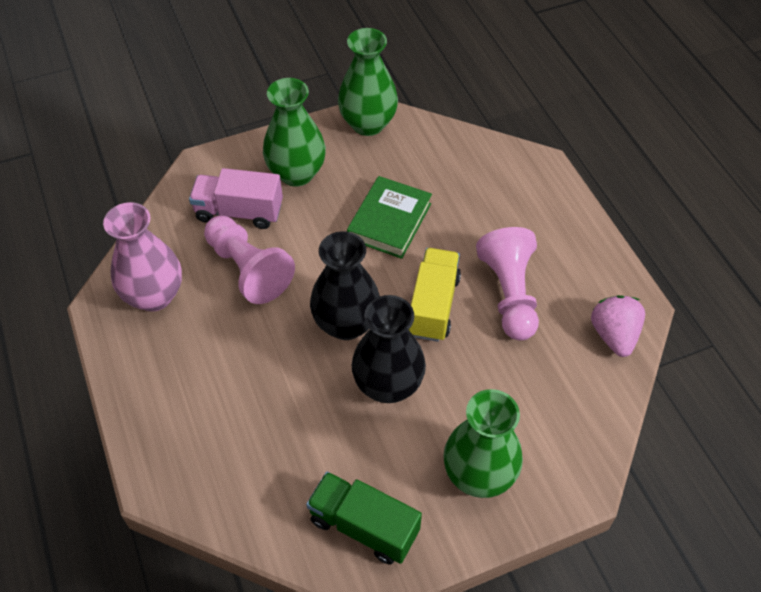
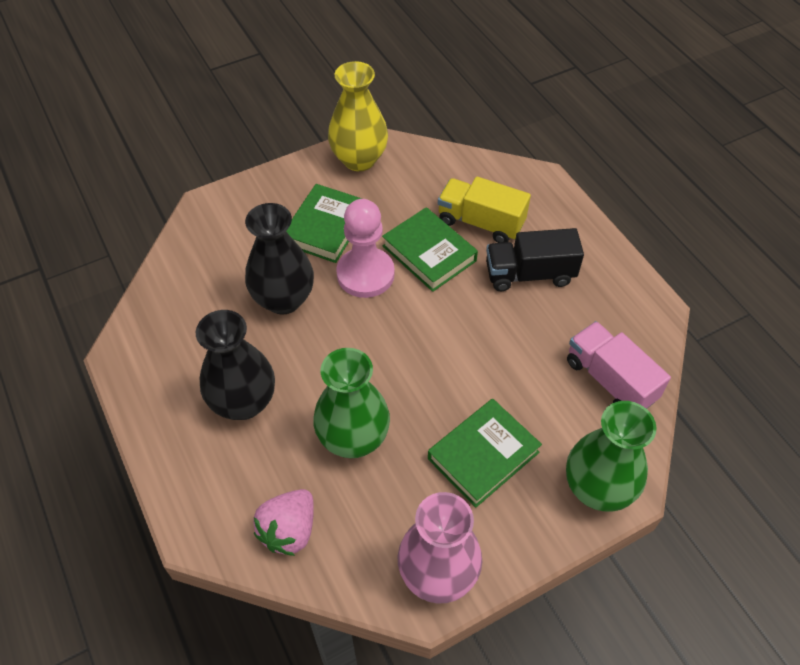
black truck: none = 0 -> [486,228,584,291] = 1
green book: [347,176,432,259] = 1 -> [286,184,362,263] [382,207,478,292] [428,399,542,508] = 3
green truck: [306,472,422,565] = 1 -> none = 0
green vase: [263,78,326,187] [338,28,398,136] [443,389,523,498] = 3 -> [313,348,390,458] [566,401,657,512] = 2
pink pawn: [204,215,295,304] [476,227,539,341] = 2 -> [336,199,395,298] = 1
yellow vase: none = 0 -> [328,61,388,171] = 1

